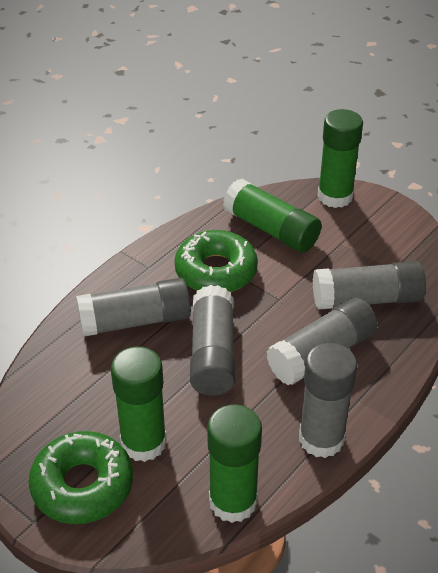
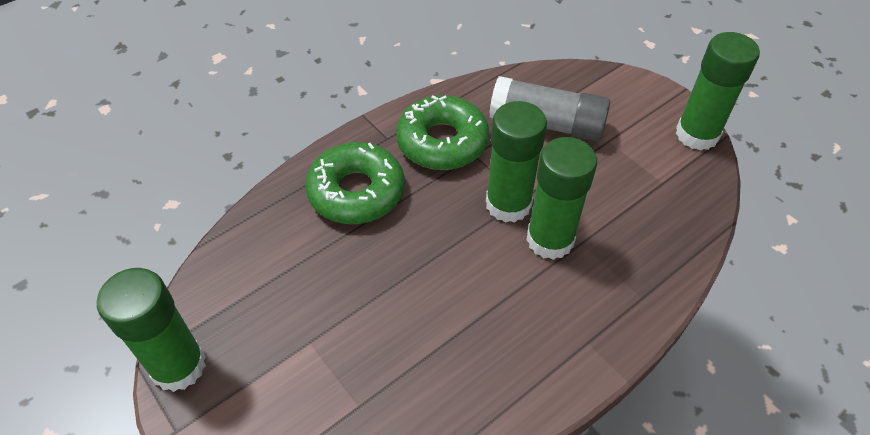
grey glue stick: [76,278,191,337] [190,285,235,396] [266,297,377,385] [299,343,357,458] [313,261,426,310] = 5 -> [489,76,610,141] = 1

